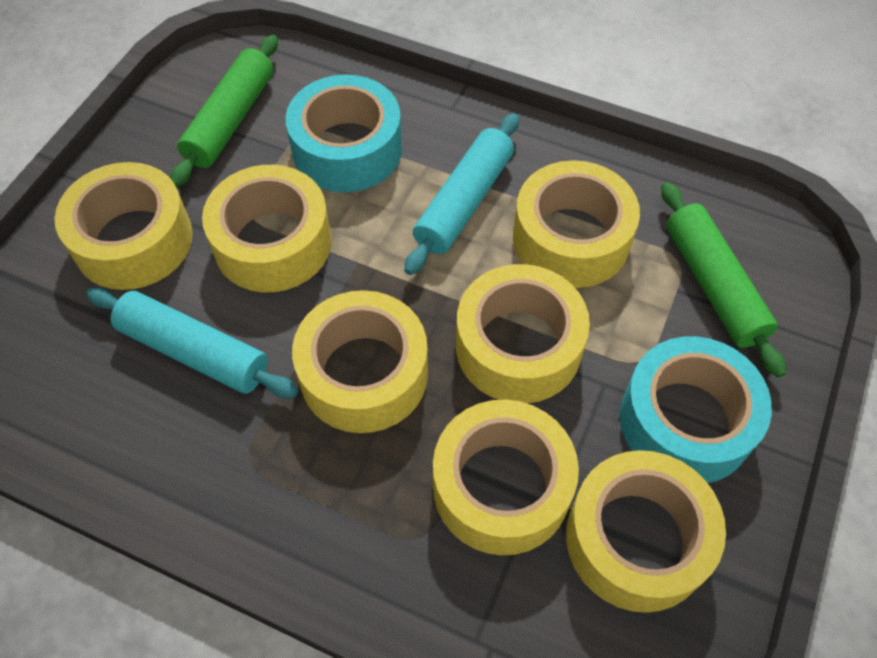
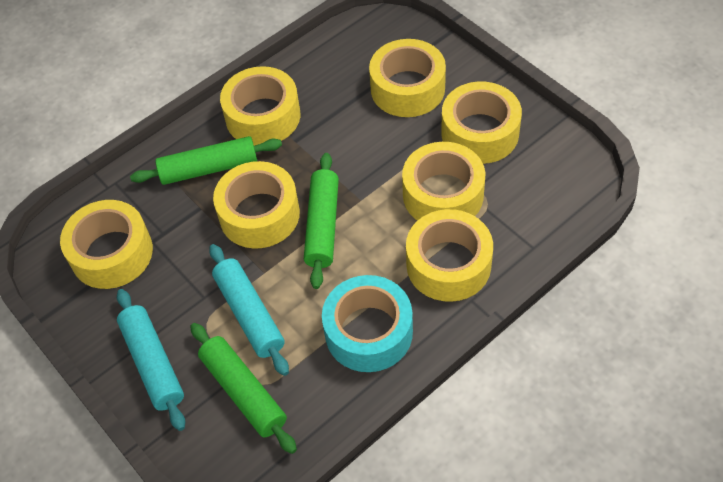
green rolling pin: [170,35,278,187] [661,182,786,378] = 2 -> [130,136,282,185] [190,323,297,454] [304,153,339,289] = 3
turquoise tape: [286,75,402,192] [620,336,772,483] = 2 -> [322,275,413,372] = 1

